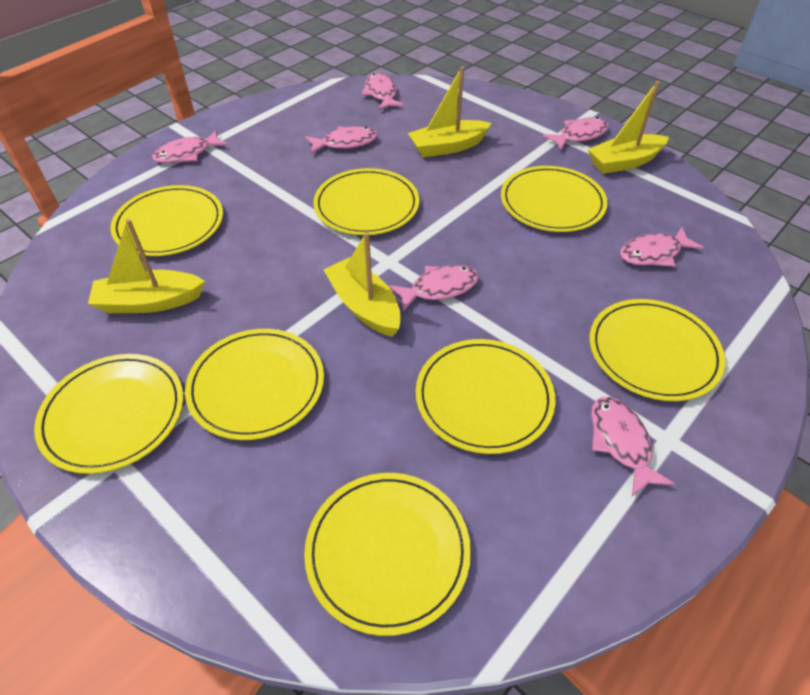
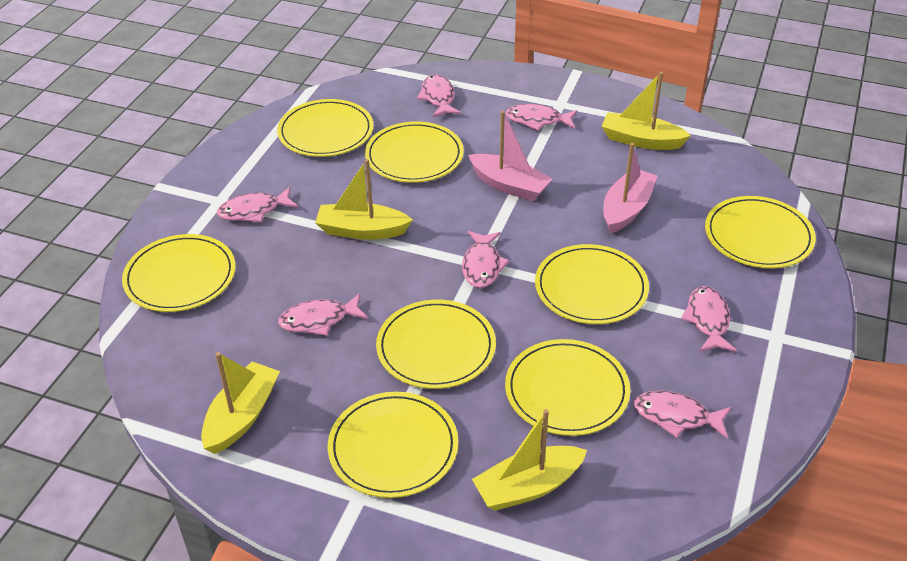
pink boat: none = 0 -> [468,111,553,201] [603,143,657,234] = 2

